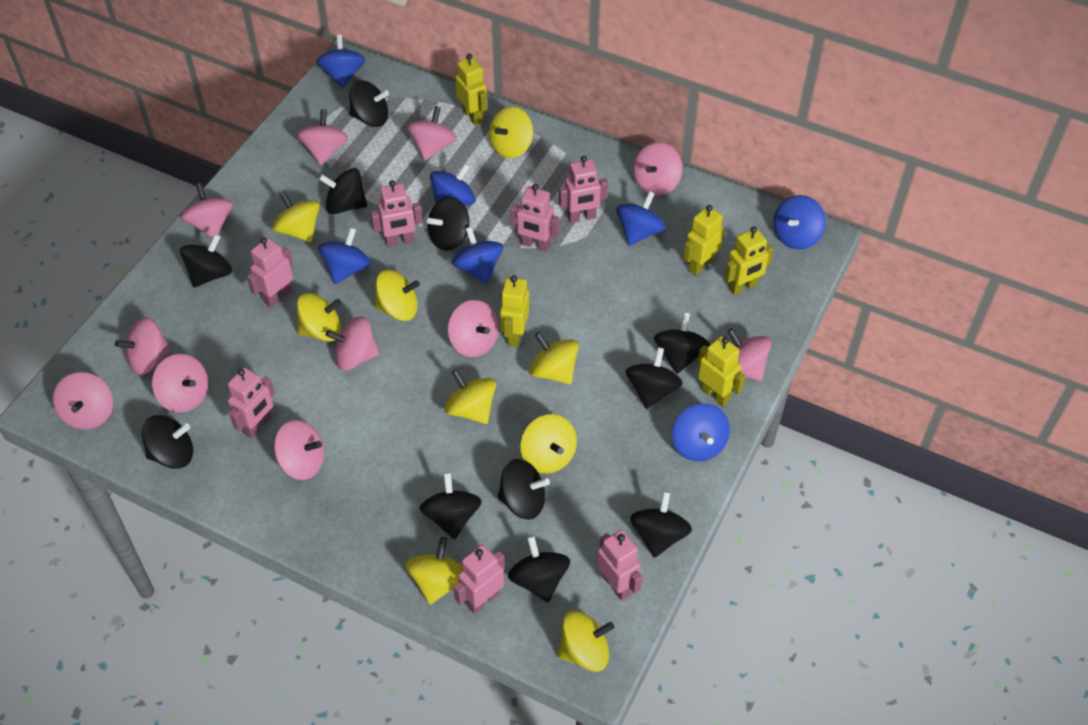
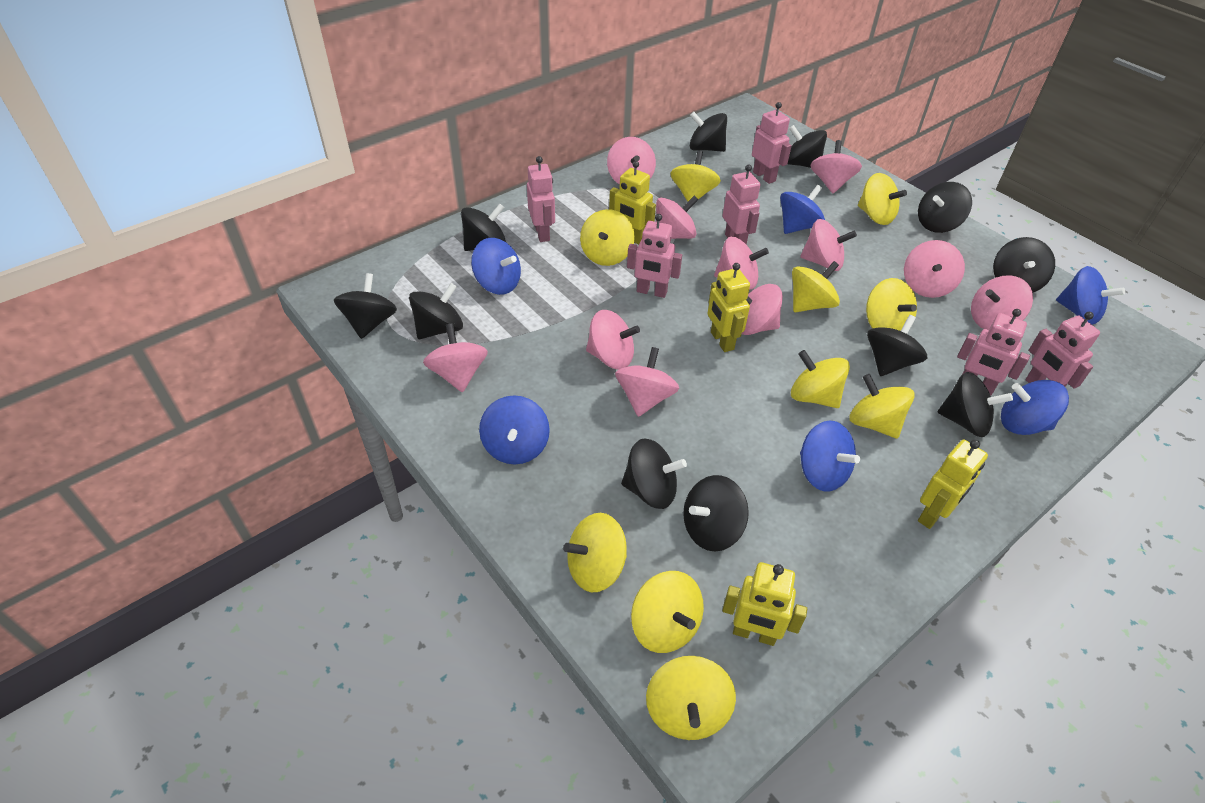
blue spinning top: [316,35,365,88] [318,227,371,284] [430,163,476,206] [451,227,503,283] [616,191,666,246] [672,403,730,461] [773,195,826,249] = 7 -> [471,238,521,295] [479,395,550,464] [780,185,825,234] [800,421,860,492] [1001,380,1069,435] [1056,266,1125,324] = 6
pink robot: [228,367,275,438] [247,237,293,308] [371,180,423,247] [454,545,505,614] [510,184,559,252] [559,156,608,223] [597,530,642,600] = 7 -> [527,156,555,242] [627,214,682,298] [722,165,760,245] [752,102,792,184] [957,309,1030,396] [1026,312,1100,389] = 6
yellow robot: [455,54,487,125] [500,275,529,347] [683,205,724,275] [698,336,746,406] [724,227,774,295] = 5 -> [609,161,656,245] [707,263,750,352] [722,562,807,646] [918,440,988,529] = 4
yellow spinning top: [272,191,320,242] [296,293,341,342] [375,270,420,321] [406,537,463,605] [444,369,496,424] [489,106,533,158] [521,414,577,474] [529,332,579,384] [558,610,614,672] = 9 -> [563,513,627,592] [580,209,635,266] [631,571,704,653] [646,656,736,740] [670,151,721,202] [791,350,850,408] [792,261,840,312] [849,374,915,439] [858,173,907,225] [866,278,917,331] = 10

